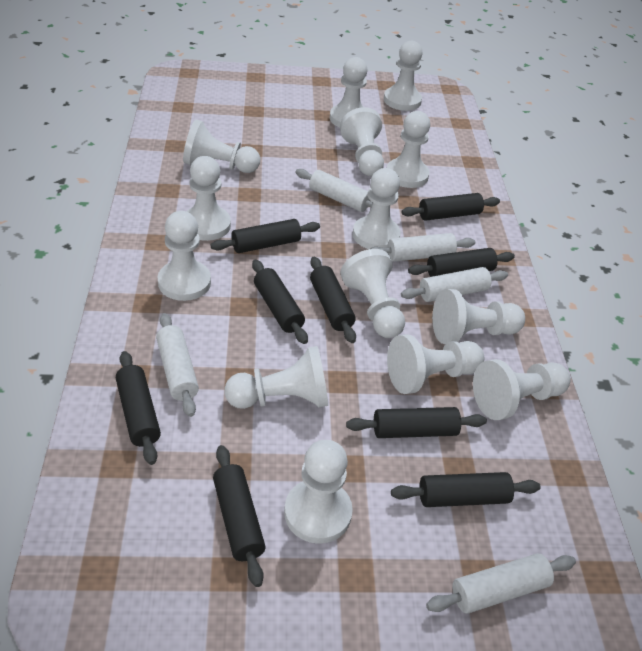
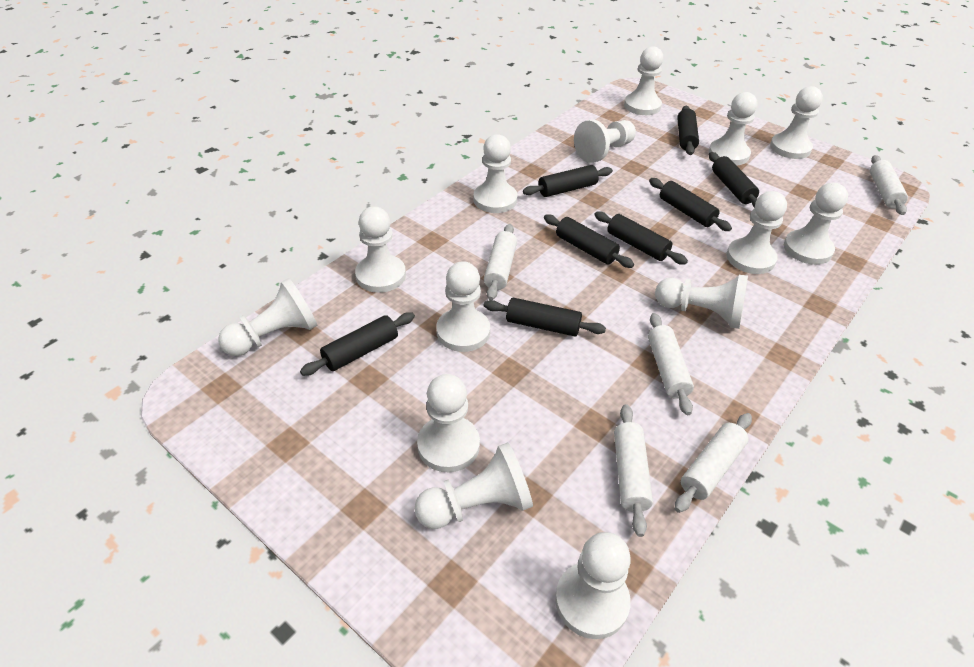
black rolling pin: [116,351,161,465] [211,219,320,253] [213,445,266,587] [252,260,308,344] [310,257,356,343] [346,407,487,438] [391,472,541,507] [402,193,500,221] [408,248,515,277] = 9 -> [300,312,415,376] [484,298,606,336] [523,165,613,197] [544,214,634,268] [594,211,688,265] [649,178,732,231] [677,106,699,155] [709,152,759,208] = 8

